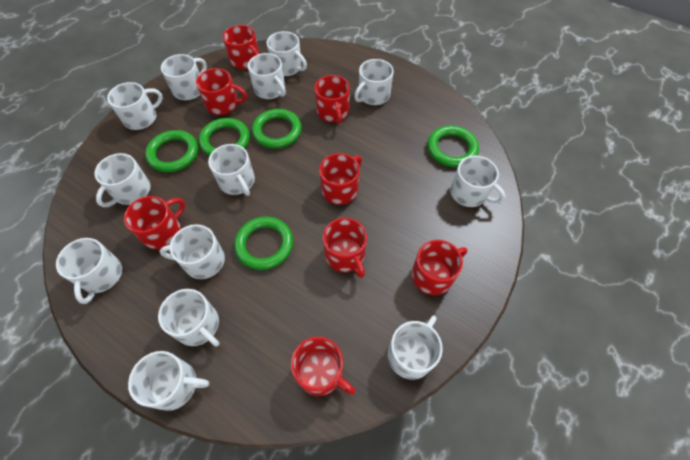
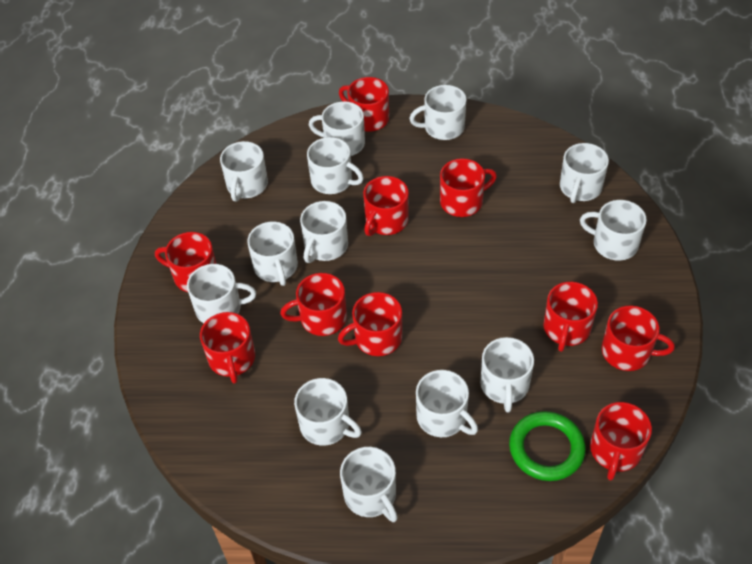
green ring: [145,130,198,172] [199,118,250,156] [234,217,293,270] [252,109,302,149] [427,126,479,167] = 5 -> [509,411,586,481] = 1
red mug: [124,196,185,249] [196,68,247,115] [223,25,259,69] [291,337,356,396] [314,75,350,124] [319,153,362,205] [323,218,367,278] [412,240,467,295] = 8 -> [155,232,216,292] [200,312,255,384] [280,273,347,336] [338,292,402,356] [339,77,389,132] [363,176,409,236] [440,158,497,217] [543,282,598,352] [590,402,652,481] [602,306,675,371] = 10

